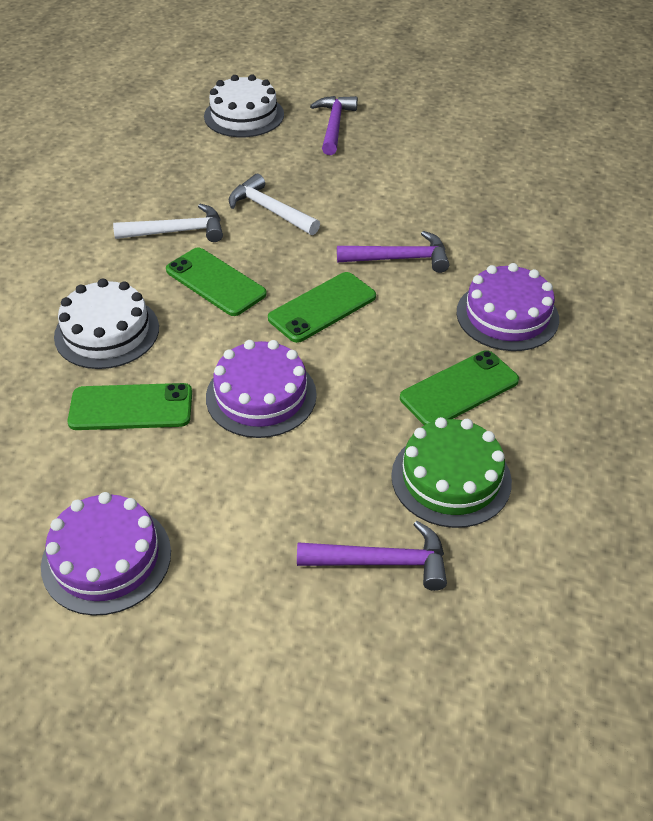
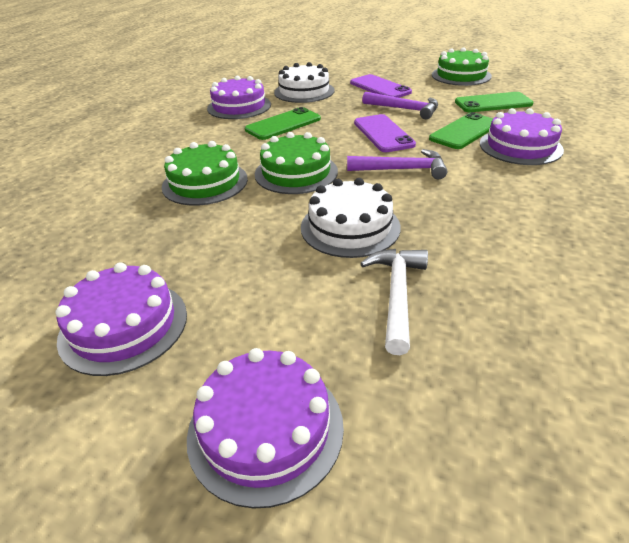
green cake: [391,417,512,528] = 1 -> [162,141,248,205] [255,132,338,194] [432,47,492,86] = 3
green phone: [67,383,192,430] [166,248,267,316] [268,272,376,343] [400,350,519,425] = 4 -> [245,107,321,140] [429,112,494,149] [455,92,533,112] = 3
purple cake: [41,492,171,616] [206,340,317,438] [456,263,559,351] = 3 -> [55,262,187,376] [187,348,344,509] [207,76,271,119] [480,108,564,165] = 4
purple hammer: [297,521,447,591] [310,96,358,155] [337,231,449,273] = 3 -> [347,149,447,179] [362,92,438,119] = 2
purple phone: none = 0 -> [350,74,412,98] [354,114,416,152] = 2
white hammer: [113,204,223,242] [229,174,320,235] = 2 -> [360,249,428,355] = 1

